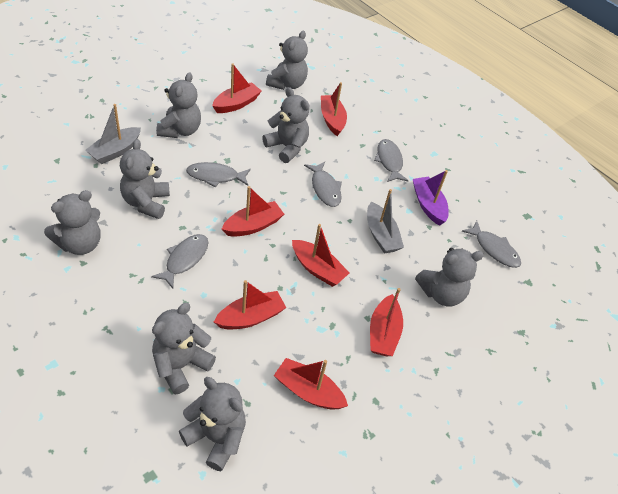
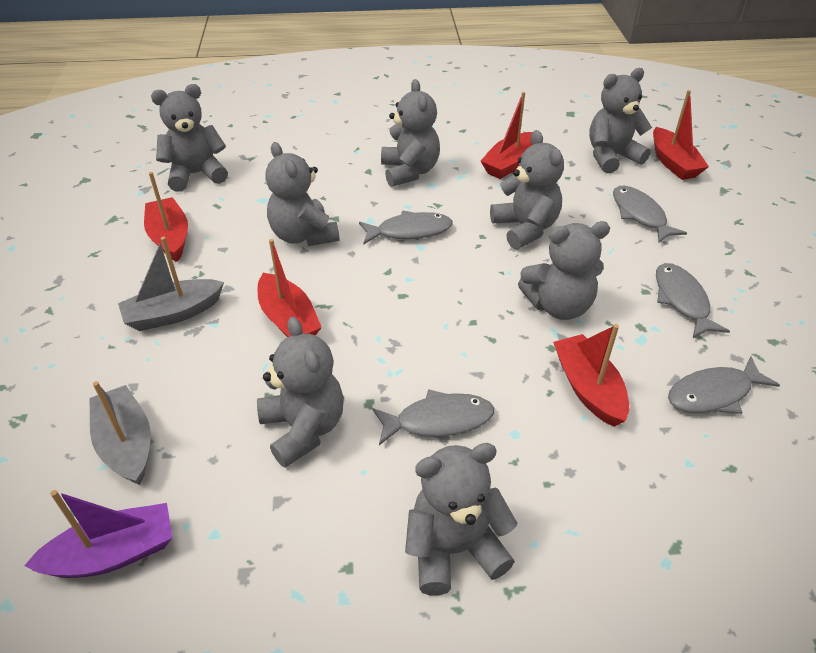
red boat: [212,63,261,113] [214,280,286,330] [222,186,284,237] [274,358,348,410] [292,224,350,287] [321,82,347,136] [370,288,403,356] = 7 -> [144,172,188,262] [258,239,322,337] [481,92,532,179] [553,324,629,427] [653,90,709,180] = 5

